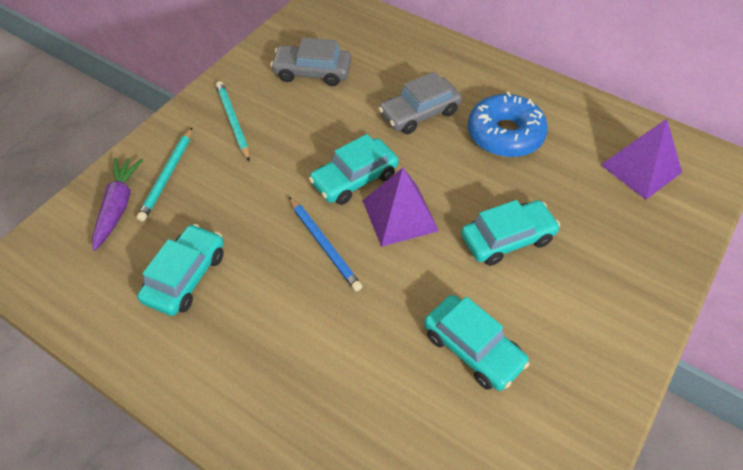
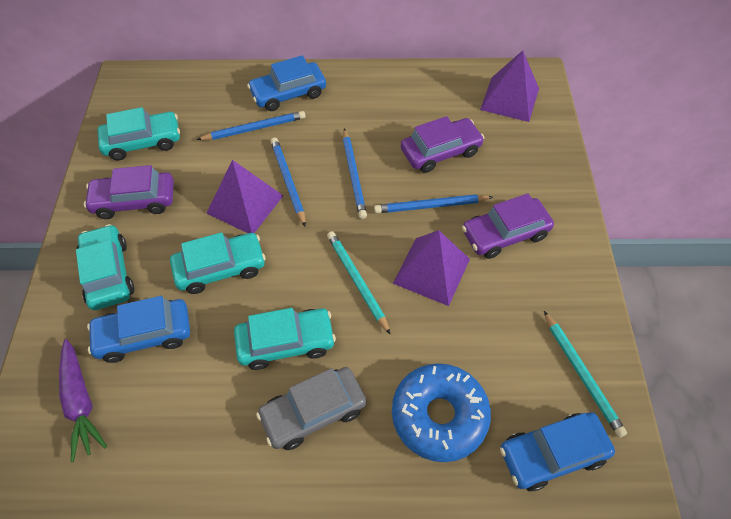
blue car: none = 0 -> [87,296,190,363] [247,55,326,111] [500,412,615,491] = 3
blue pencil: [289,197,362,292] = 1 -> [196,111,306,140] [270,138,306,227] [343,128,367,219] [374,194,493,213] = 4
grey car: [271,37,351,86] [378,71,462,134] = 2 -> [256,367,366,450] = 1
purple car: none = 0 -> [84,165,174,219] [401,116,484,173] [462,193,554,259] = 3
purple pyramid: [362,168,439,247] [601,119,682,200] = 2 -> [207,160,283,233] [393,230,470,306] [480,50,539,122] = 3

